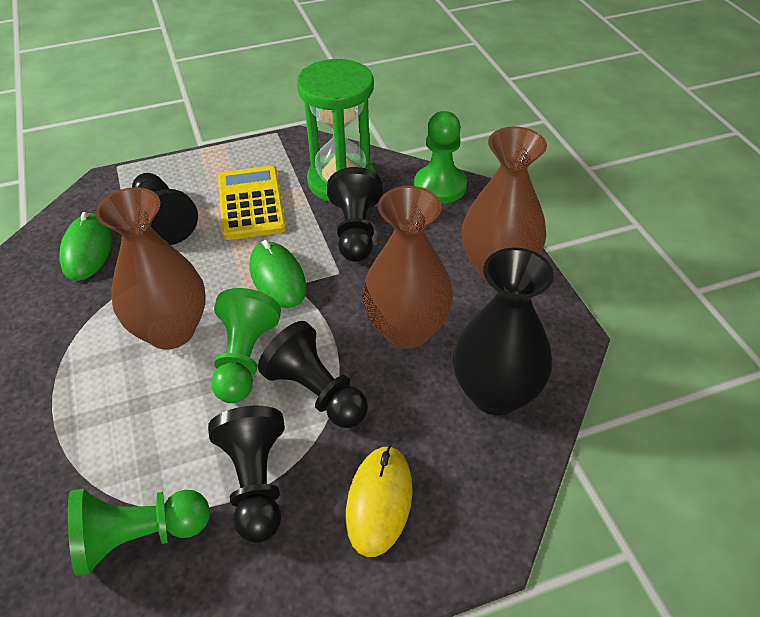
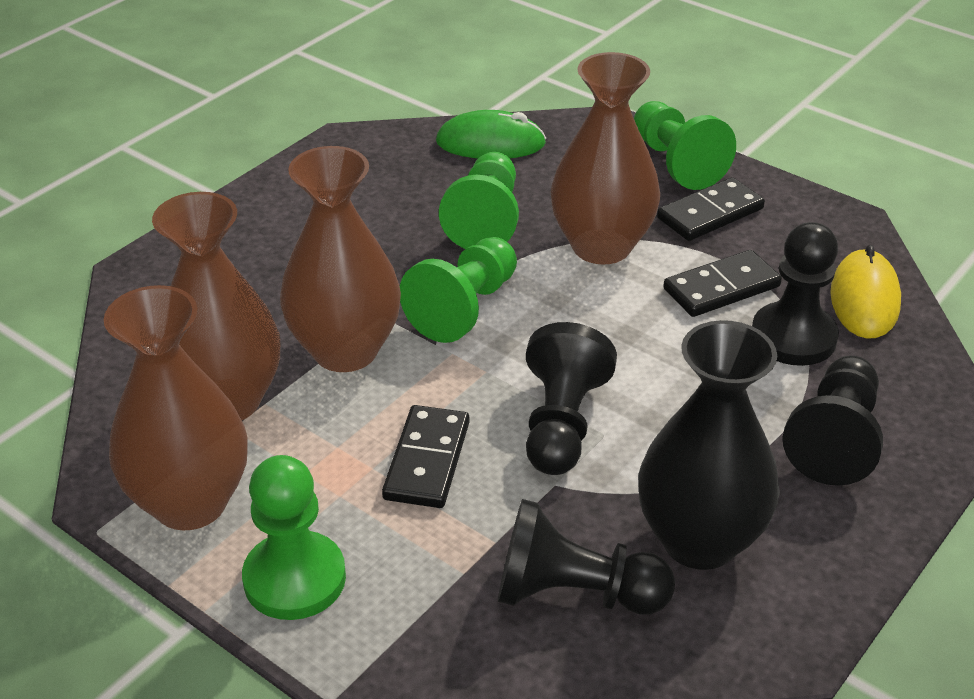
black domino: none = 0 -> [382,405,469,508] [657,177,765,241] [663,250,782,317] = 3
brown vase: [95,187,206,350] [362,186,453,349] [462,127,547,281] = 3 -> [104,285,247,531] [152,192,280,420] [280,146,401,372] [551,52,660,264] = 4
green hourglass: [297,59,375,202] = 1 -> none = 0
green mouse: [59,212,112,281] [249,240,306,308] = 2 -> [436,110,546,158] = 1
green pawn: [68,489,210,576] [211,288,281,403] [414,111,467,204] = 3 -> [242,455,346,620] [400,237,517,343] [439,152,519,249] [634,101,736,190] = 4
yellow calculator: [218,166,286,240] = 1 -> none = 0

